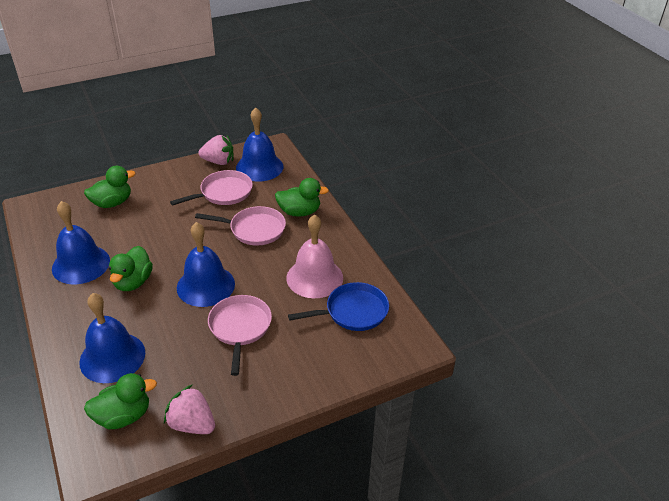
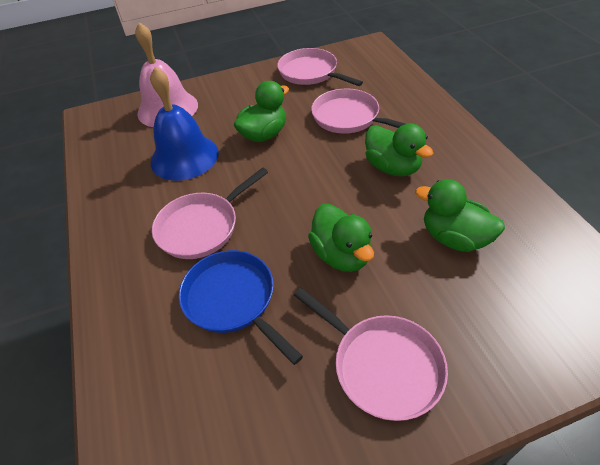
blue bell: [52,201,110,285] [79,293,145,383] [177,222,235,307] [236,107,283,182] = 4 -> [150,67,219,181] = 1
pink pan: [170,170,253,206] [195,206,286,246] [208,295,272,376] = 3 -> [152,167,268,259] [277,48,363,86] [294,288,448,421] [311,88,405,134] = 4
pink strawberry: [164,384,215,434] [199,135,233,165] = 2 -> none = 0

